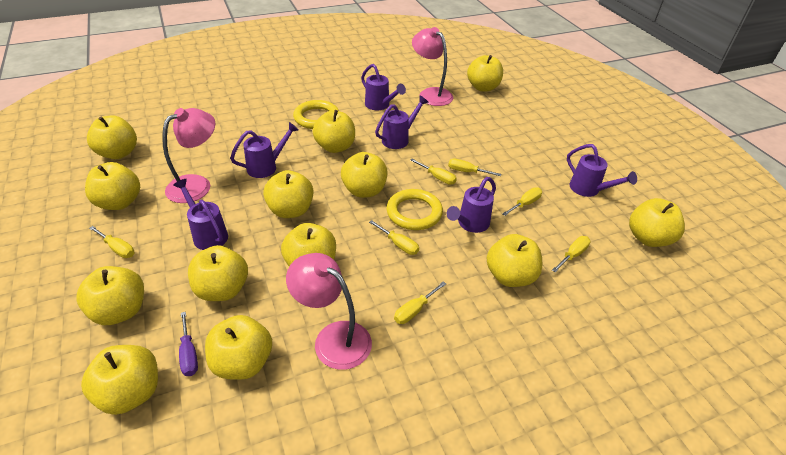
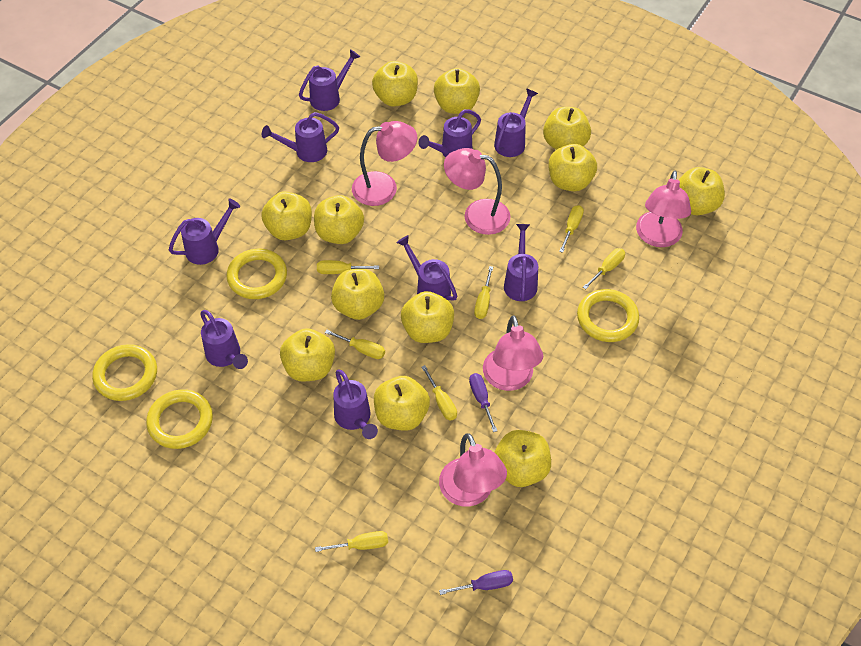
pink lamp: [162,108,215,203] [286,253,372,370] [412,27,453,106] = 3 -> [352,121,417,206] [439,433,507,507] [444,148,510,235] [483,315,543,391] [636,171,691,247] = 5
purple screwdriver: [179,312,198,376] = 1 -> [439,570,513,595] [469,373,497,432] = 2
purple watering can: [173,179,228,250] [230,122,299,178] [361,64,406,110] [375,96,429,149] [447,177,496,233] [567,144,637,197] = 6 -> [169,198,240,265] [200,310,248,369] [262,112,339,162] [299,49,360,111] [333,369,378,439] [396,235,457,300] [419,109,481,157] [494,88,538,157] [504,224,538,301] = 9
yellow apple: [77,266,144,325] [81,345,158,415] [85,162,140,210] [87,115,137,159] [188,245,248,301] [205,315,272,380] [263,170,314,218] [281,223,336,266] [313,110,355,153] [341,152,388,198] [467,55,503,91] [487,234,542,287] [629,198,685,247] = 13 -> [261,191,312,240] [280,328,335,381] [314,195,364,244] [331,269,384,320] [372,61,418,107] [374,376,430,431] [401,291,454,343] [434,68,480,114] [494,430,551,487] [543,107,591,150] [549,144,597,191] [679,167,725,215] = 12
yellow ring: [293,100,339,129] [387,189,443,230] = 2 -> [92,344,157,401] [146,389,213,449] [226,249,287,299] [577,289,639,342] = 4

